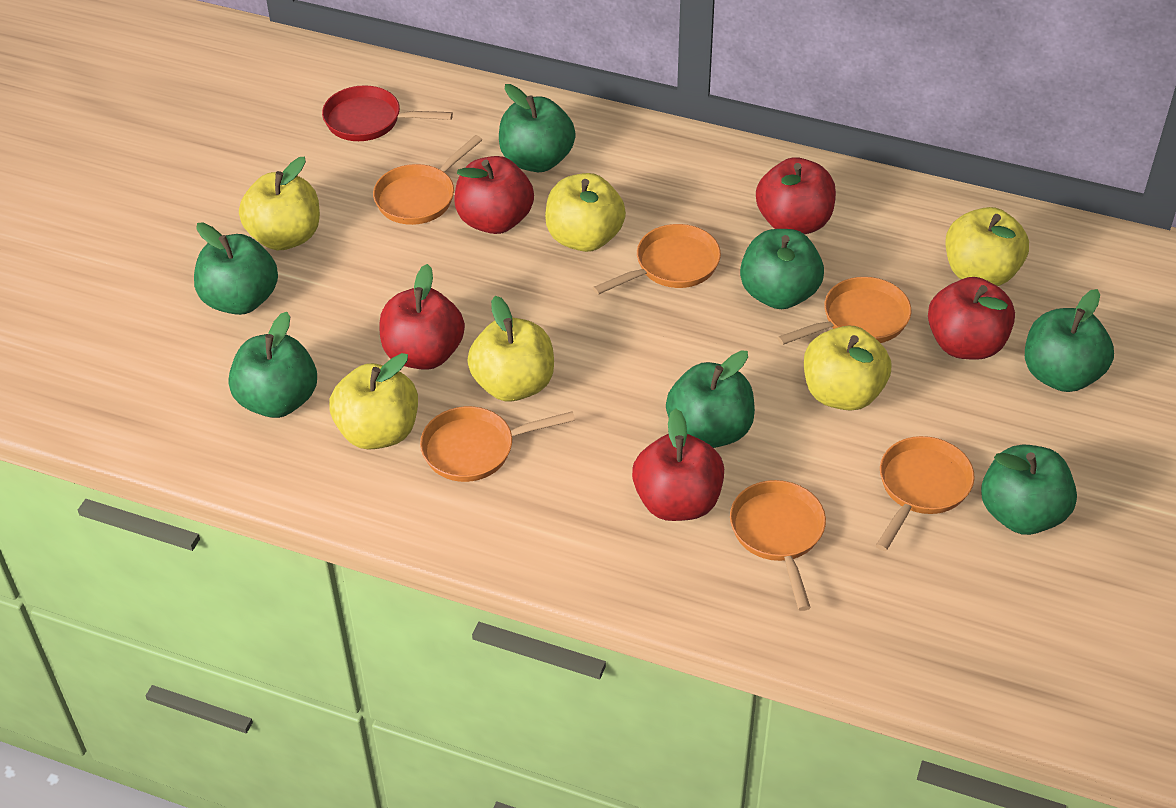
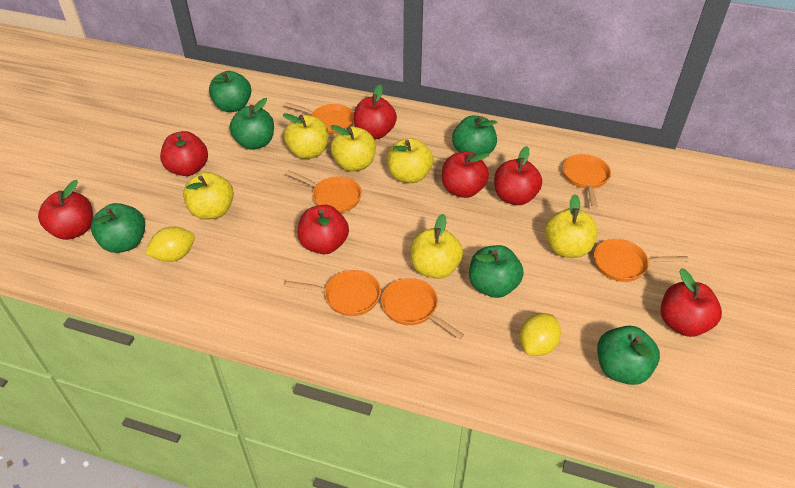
green apple: [194,222,278,315] [229,312,317,418] [499,84,576,172] [666,350,755,448] [740,229,824,309] [981,444,1077,535] [1025,289,1114,392] = 7 -> [91,203,145,253] [209,71,251,112] [230,98,274,150] [452,115,497,155] [469,245,524,298] [597,326,660,385] = 6
red apple: [379,264,465,370] [454,156,534,234] [632,408,724,521] [756,157,836,234] [928,277,1015,360] = 5 -> [38,180,93,240] [160,131,208,176] [298,205,349,254] [354,85,397,139] [442,152,490,198] [494,146,542,205] [661,268,722,337] = 7
red pan: [322,85,453,141] = 1 -> none = 0
yellow lemon: none = 0 -> [145,226,195,262] [520,313,561,356] = 2

